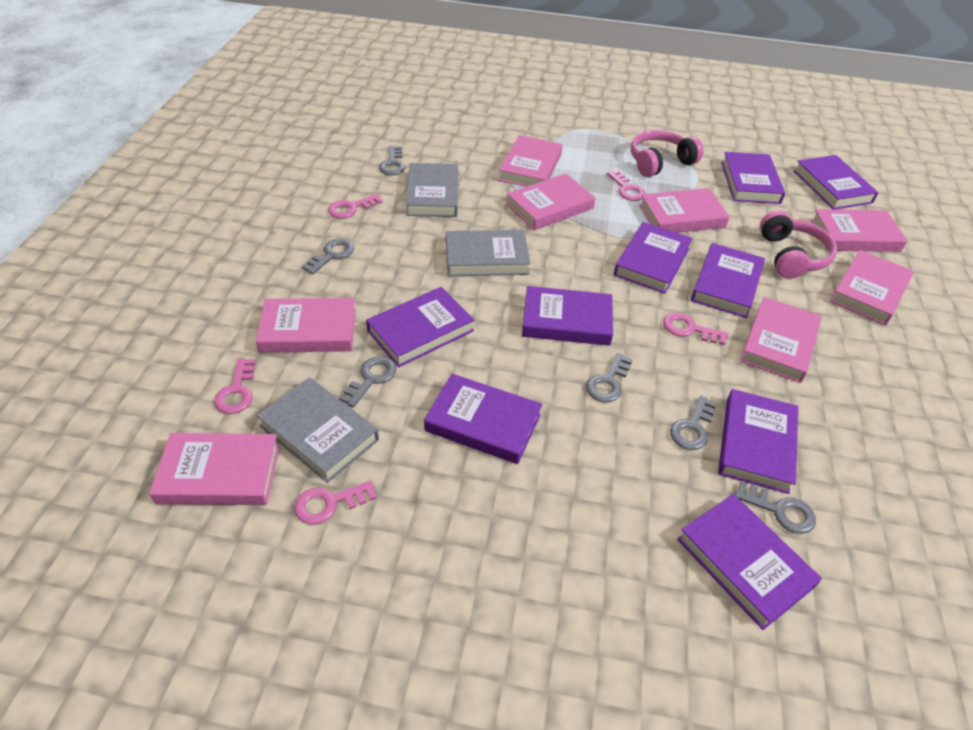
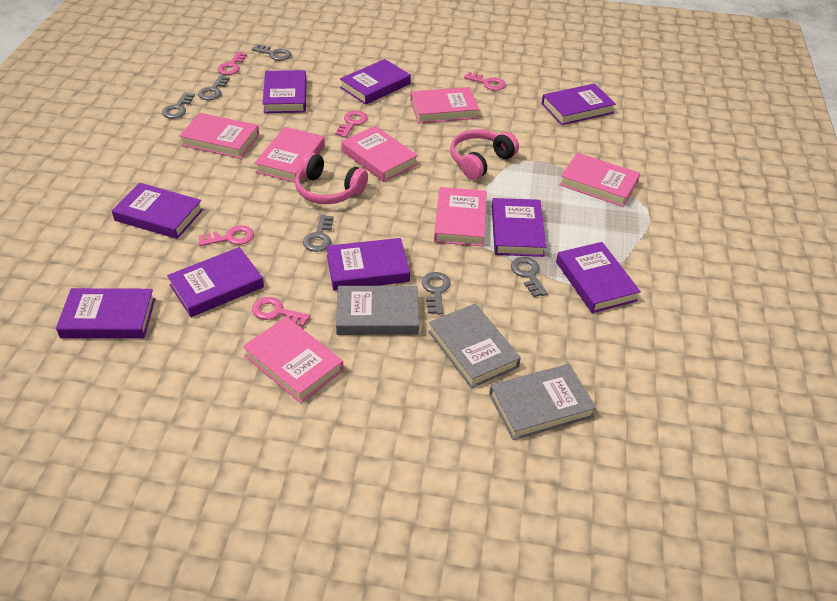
pink book: [149,433,280,505] [256,298,356,353] [498,135,563,187] [506,173,595,230] [639,188,730,233] [740,297,822,383] [811,209,908,252] [830,250,914,325] = 8 -> [179,113,259,159] [243,317,344,403] [255,127,325,182] [341,126,418,182] [411,87,479,124] [434,187,487,246] [559,153,640,207] = 7

